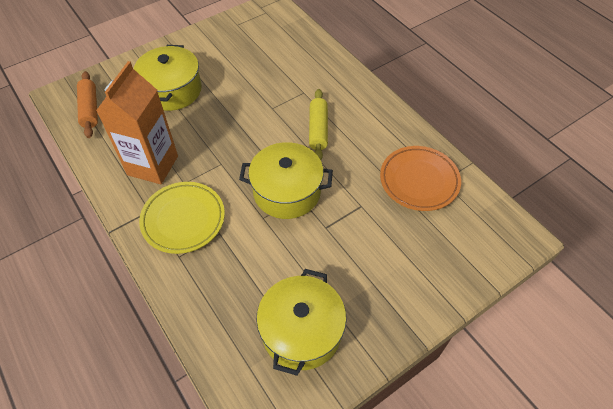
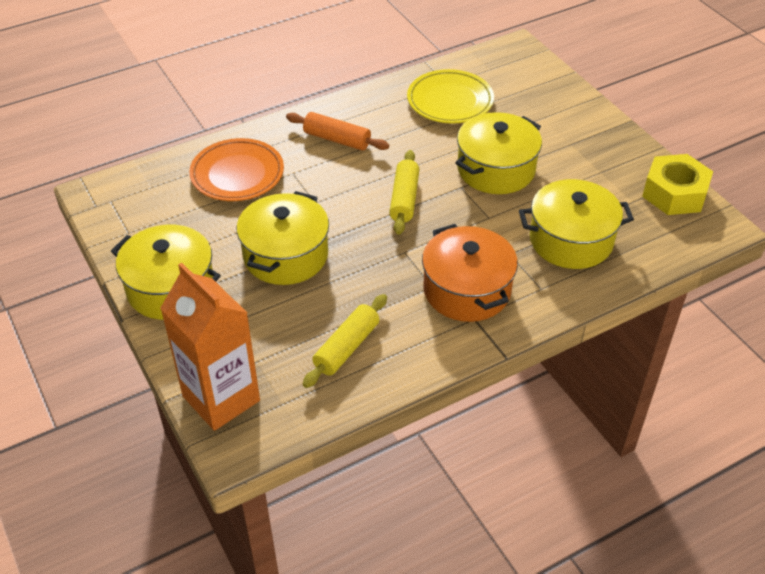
orange pot: none = 0 -> [422,224,518,322] = 1
yellow nut: none = 0 -> [642,154,713,215] = 1
yellow pot: [134,45,202,111] [239,142,333,219] [256,269,346,376] = 3 -> [111,225,221,320] [237,191,329,285] [455,112,542,194] [519,179,634,269] = 4
yellow rolling pin: [309,89,328,160] = 1 -> [303,294,387,388] [389,150,420,235] = 2

